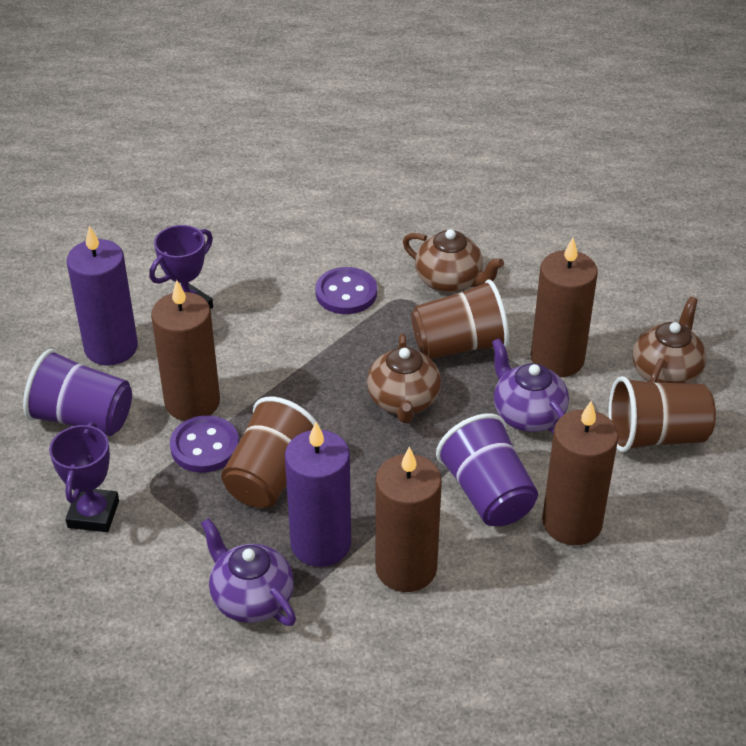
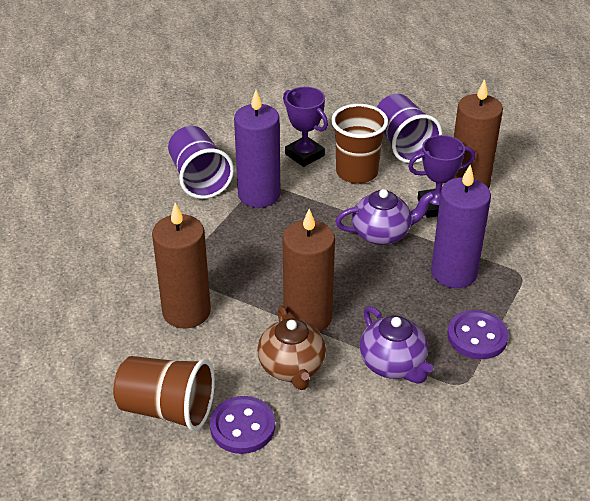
brown candle: [151,280,220,421] [375,446,442,592] [531,238,598,377] [542,401,619,545] = 4 -> [152,203,211,328] [283,209,335,332] [453,79,503,188] = 3
brown cup: [221,397,320,508] [411,279,509,359] [609,376,716,452] = 3 -> [113,356,215,431] [331,104,388,184] = 2
brown teapot: [367,334,441,423] [403,229,504,293] [633,297,706,384] = 3 -> [257,306,326,390] = 1

